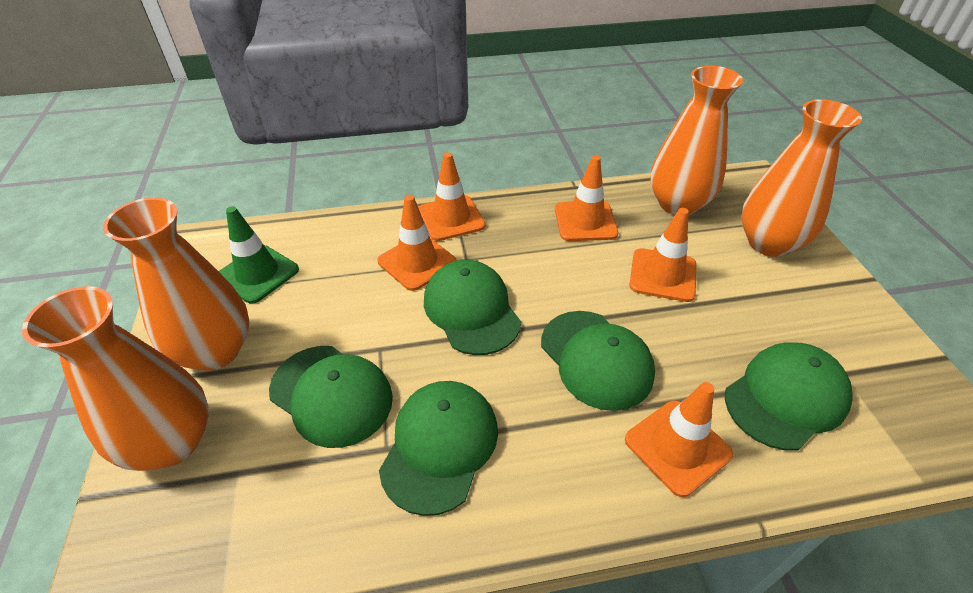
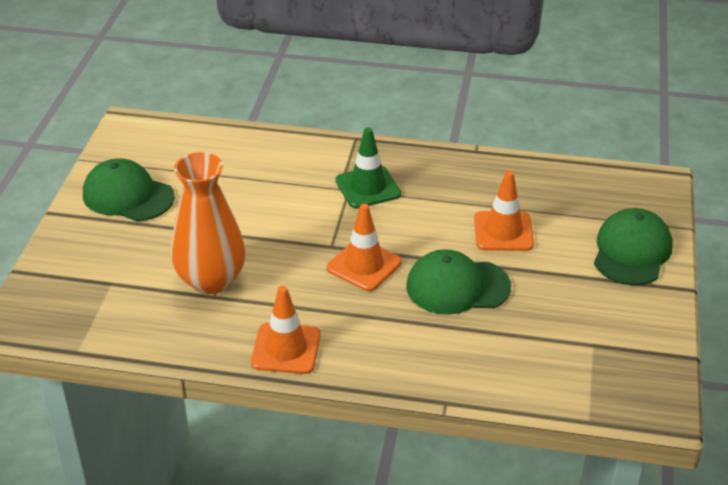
green cap: [269,346,393,448] [379,381,498,516] [424,260,521,355] [541,311,655,411] [725,342,852,450] = 5 -> [83,158,175,221] [406,249,511,315] [594,208,673,285] = 3
orange traffic cone: [377,195,457,291] [419,152,485,241] [555,155,618,241] [625,382,733,497] [629,208,696,302] = 5 -> [251,286,321,374] [327,204,402,291] [474,171,534,251] = 3
orange vase: [22,286,209,471] [103,197,249,371] [650,66,743,215] [741,99,862,257] = 4 -> [171,152,245,294] = 1

